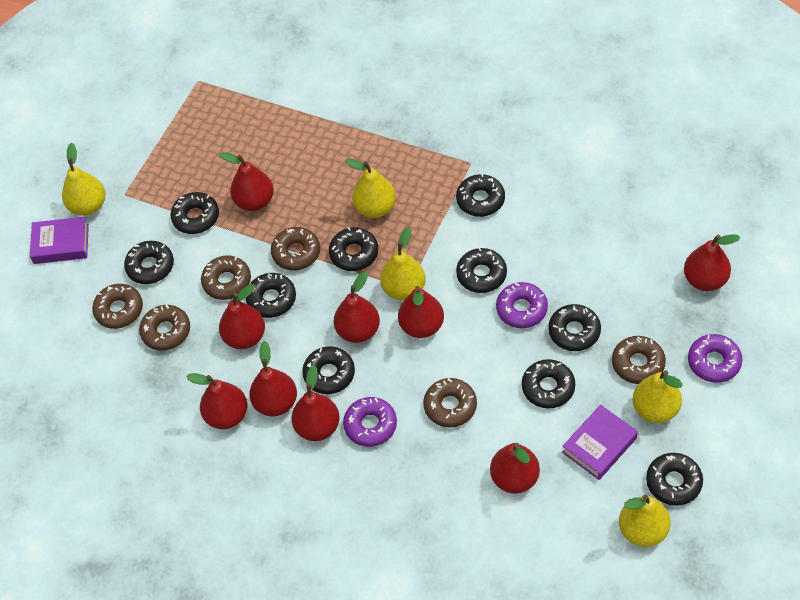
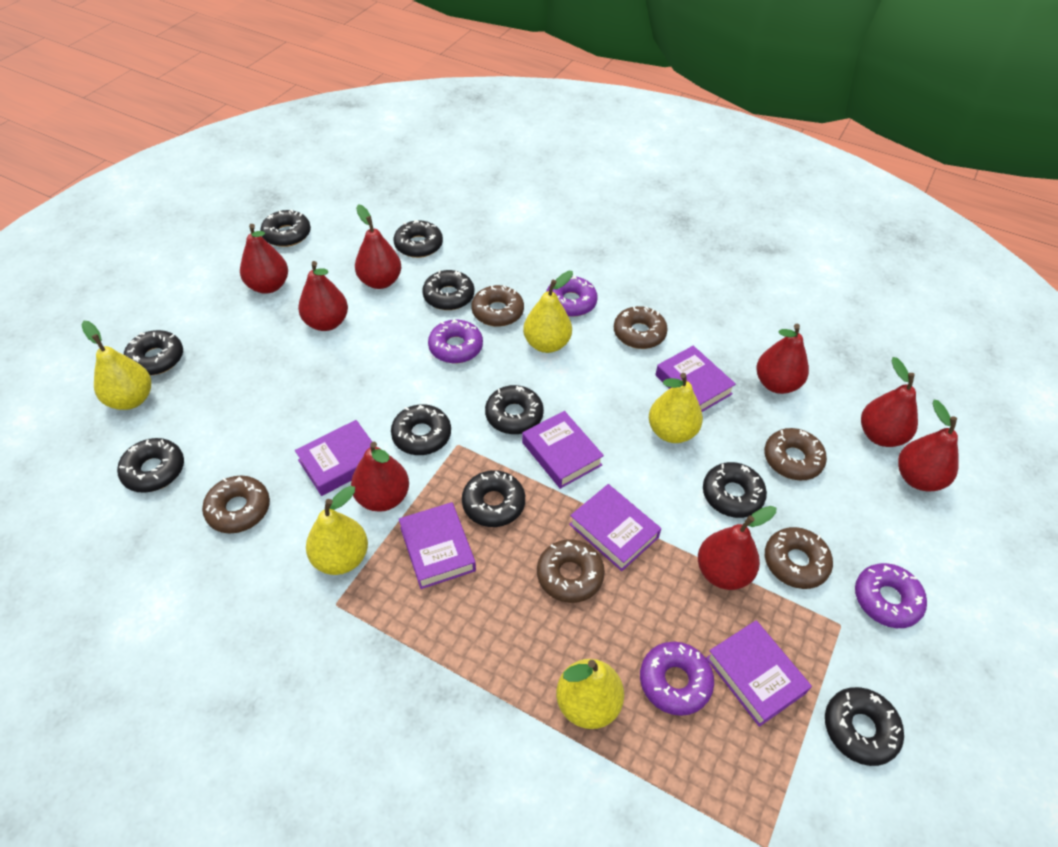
purple book: [30,217,89,264] [562,405,638,480] = 2 -> [295,420,372,496] [399,502,476,589] [522,411,604,489] [569,484,661,571] [655,346,736,412] [706,620,812,727] = 6
purple donut: [343,397,397,447] [496,282,548,328] [688,334,743,383] = 3 -> [428,319,483,363] [546,276,598,317] [640,642,714,716] [855,563,927,628] = 4
red pear: [186,373,247,429] [219,152,274,211] [219,284,265,349] [249,341,297,416] [291,365,340,441] [334,271,380,343] [398,286,444,338] [490,443,540,494] [684,234,740,291] = 9 -> [240,224,288,294] [298,261,348,331] [351,442,409,512] [355,204,401,289] [698,506,776,590] [756,324,809,394] [861,357,918,447] [898,400,959,491] = 8

